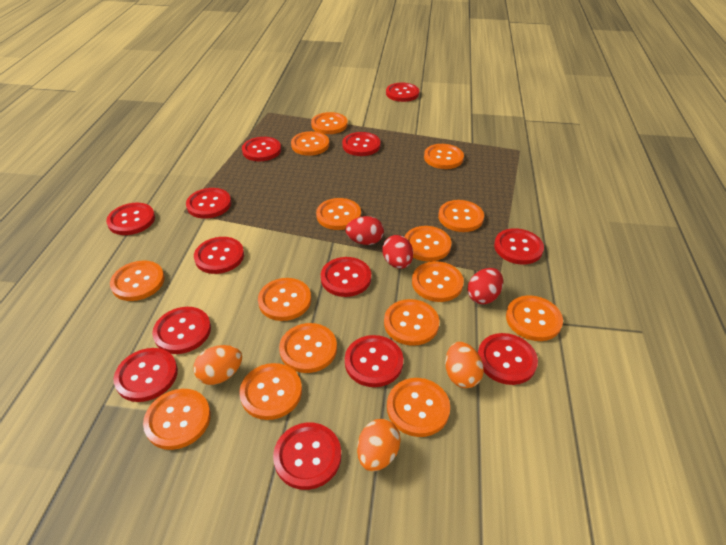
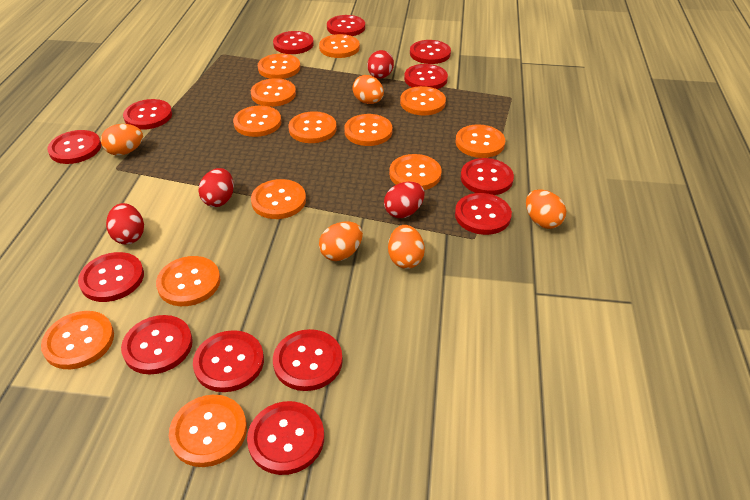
orange button: [110,260,165,301] [143,389,211,450] [239,363,302,420] [258,278,311,321] [279,323,337,373] [291,131,329,156] [311,112,348,134] [316,198,361,230] [384,299,439,346] [387,378,450,437] [404,226,451,262] [412,261,464,302] [424,144,464,169] [438,200,484,232] [506,295,563,341] = 15 -> [41,311,114,369] [156,256,221,306] [169,395,247,467] [233,106,281,137] [251,78,296,107] [251,179,306,219] [258,54,300,79] [288,111,337,143] [319,34,360,58] [344,114,392,146] [389,154,442,190] [400,86,446,115] [456,124,505,158] = 13
orange egg: [193,345,242,385] [357,419,401,471] [445,342,484,388] = 3 -> [101,124,143,156] [319,221,363,261] [352,75,384,104] [388,225,425,269] [526,189,566,229] = 5
red egg: [345,216,384,245] [382,235,413,269] [467,268,503,304] = 3 -> [106,203,144,244] [198,168,234,207] [367,50,394,79] [384,182,425,218] = 4

